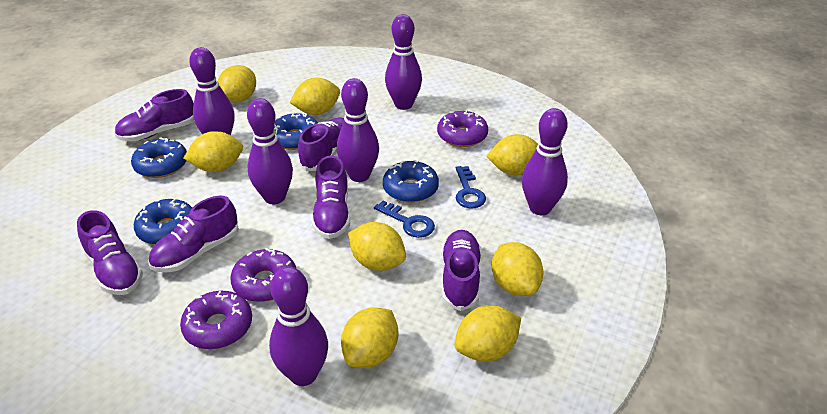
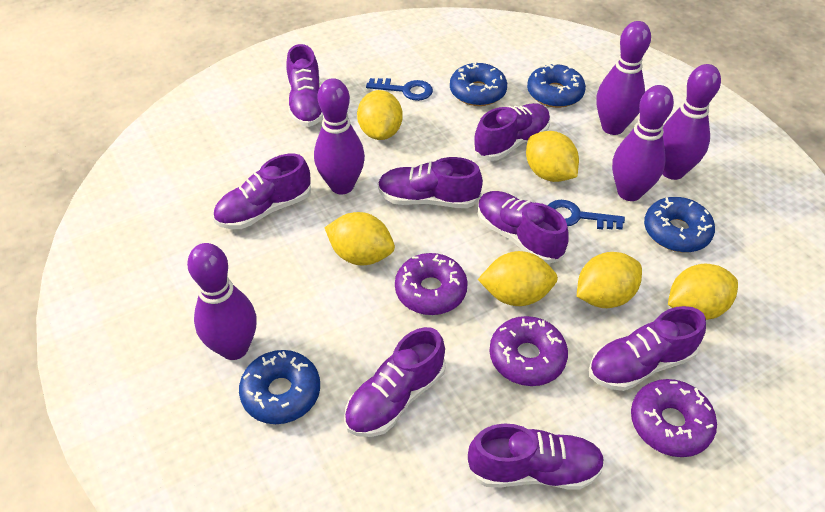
purple bowling pin: [189,47,235,135] [247,98,293,204] [269,267,328,386] [337,78,379,182] [385,14,422,110] [522,108,568,215] = 6 -> [187,243,256,360] [314,78,365,194] [596,21,651,135] [612,85,674,201] [663,64,721,180] = 5
purple shoe: [77,210,143,295] [114,89,194,141] [148,196,239,272] [298,117,344,171] [312,155,350,239] [441,230,481,311] = 6 -> [213,154,311,229] [286,44,323,127] [344,327,446,437] [378,157,483,208] [467,424,605,490] [473,103,550,161] [478,191,569,264] [589,306,706,391] = 8
yellow lemon: [184,131,243,172] [218,65,256,103] [290,78,340,115] [341,307,399,368] [348,222,406,271] [454,305,521,362] [486,134,538,175] [492,242,544,296] = 8 -> [324,212,395,265] [357,90,403,140] [478,251,558,306] [526,131,579,182] [577,252,642,308] [668,264,738,320] = 6

